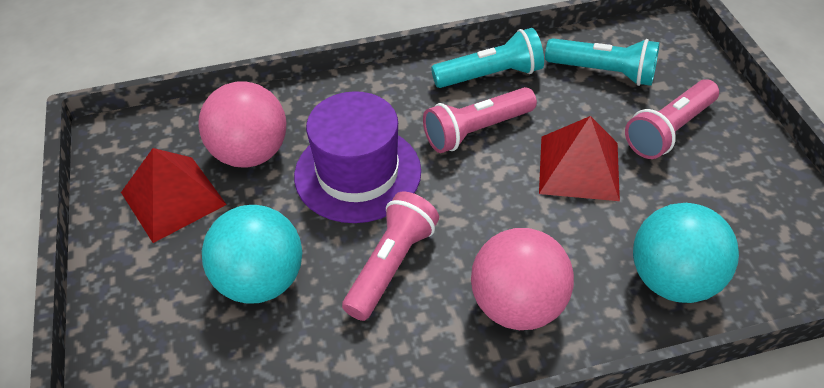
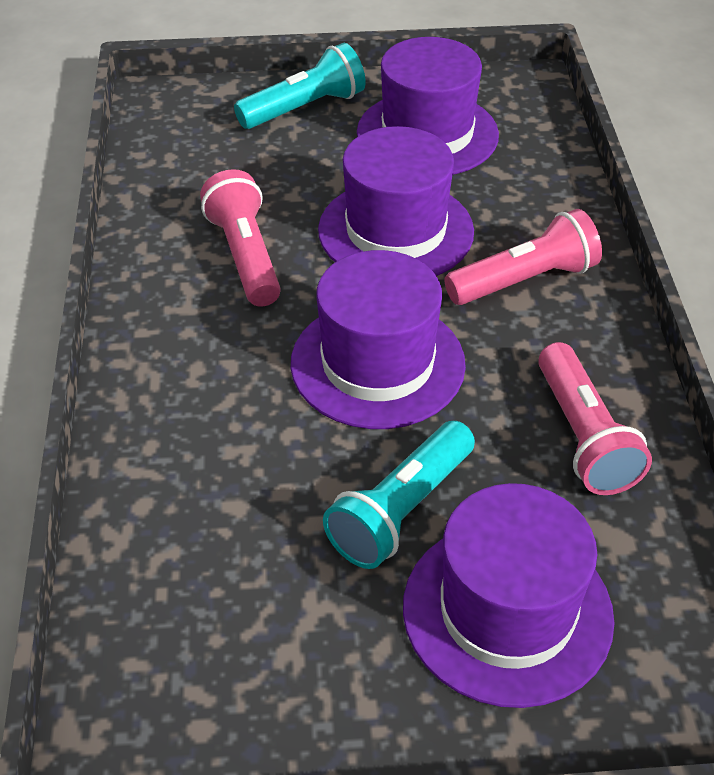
pink ball: [198,81,286,167] [471,228,574,330] = 2 -> none = 0
purple hat: [294,91,421,223] = 1 -> [291,250,466,429] [318,126,474,276] [357,37,499,175] [403,483,615,708] = 4
red pyramid: [121,148,227,243] [539,116,620,201] = 2 -> none = 0
turquoise ball: [202,205,302,304] [633,203,739,303] = 2 -> none = 0

